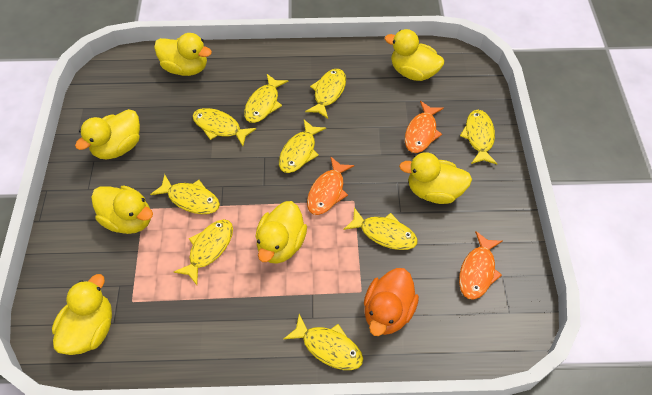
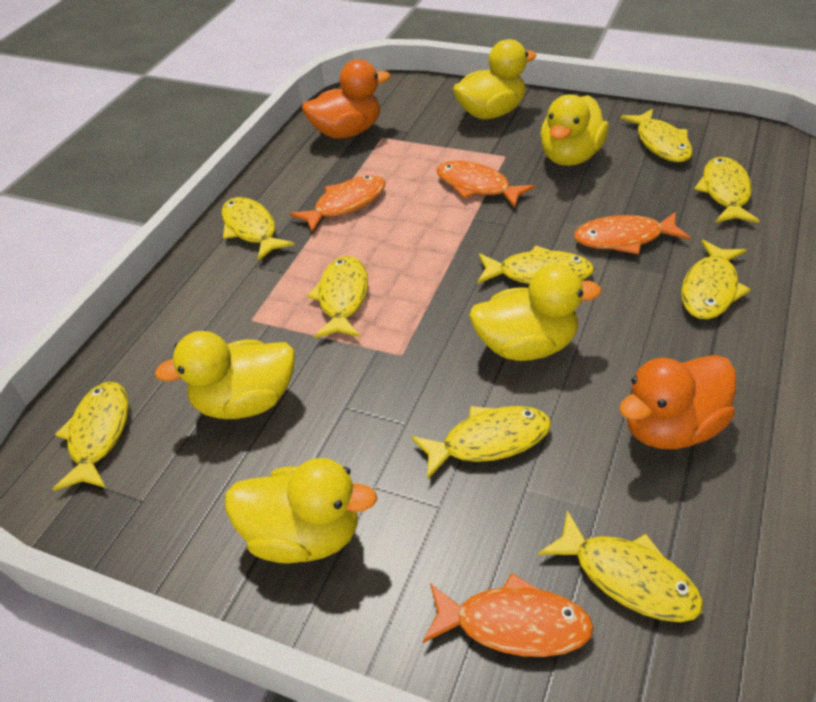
orange duck: [364,268,419,336] = 1 -> [302,59,390,139] [619,355,736,449] = 2
orange fish: [307,157,354,215] [405,101,444,153] [459,231,503,300] = 3 -> [290,175,385,233] [422,573,594,657] [437,161,535,208] [574,212,690,255] = 4
yellow duck: [52,274,112,355] [75,109,140,159] [91,185,153,234] [154,33,212,76] [256,201,307,264] [385,29,444,81] [399,152,472,204] = 7 -> [154,331,295,419] [225,458,377,564] [453,39,537,119] [469,264,602,361] [540,94,609,166] = 5

